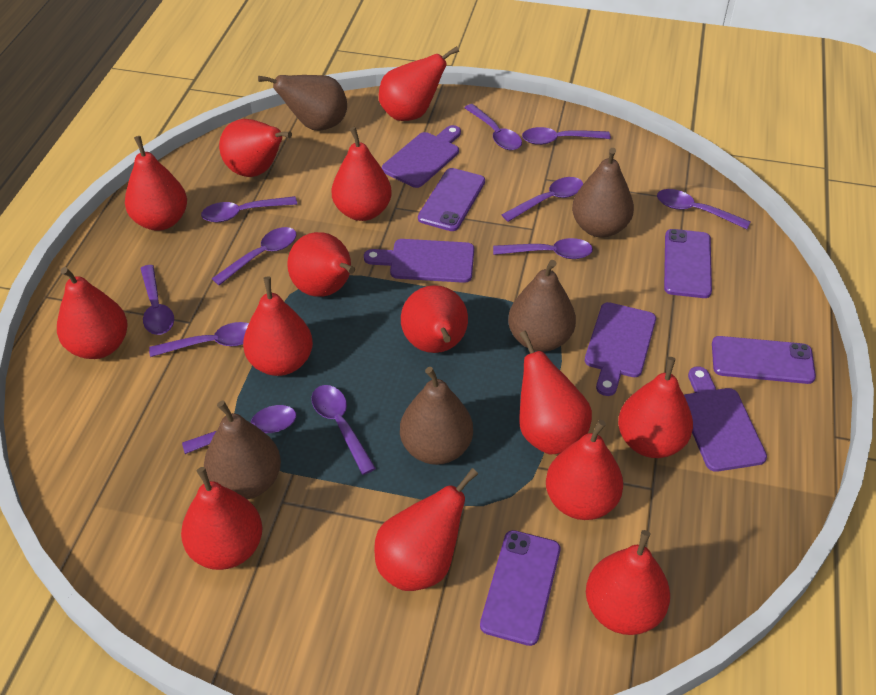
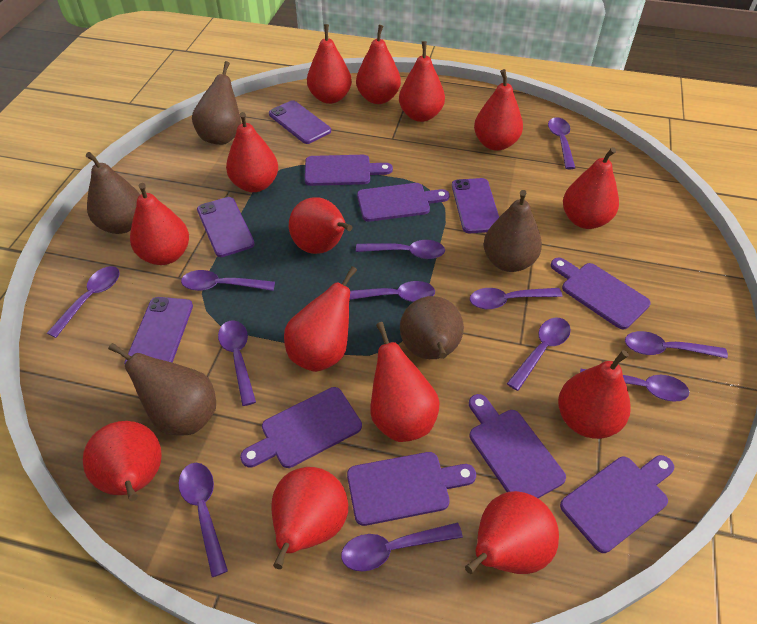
purple cutting board: [364,239,474,283] [382,125,461,188] [585,302,656,396] [684,366,767,472] = 4 -> [240,387,362,468] [305,155,393,186] [347,452,476,526] [357,183,450,222] [469,394,566,498] [551,258,651,330] [560,455,674,553] = 7
purple spoon: [140,265,174,335] [149,322,249,357] [182,405,296,454] [201,196,297,222] [212,227,297,285] [311,385,376,475] [464,104,522,150] [493,238,593,259] [502,177,583,222] [522,127,611,145] [657,189,751,229] = 11 -> [47,266,120,338] [179,463,228,577] [181,270,275,291] [218,320,256,406] [341,522,463,572] [349,281,435,302] [356,240,445,259] [470,288,562,309] [507,318,571,391] [548,117,575,169] [580,368,689,402] [625,331,728,358] = 12

